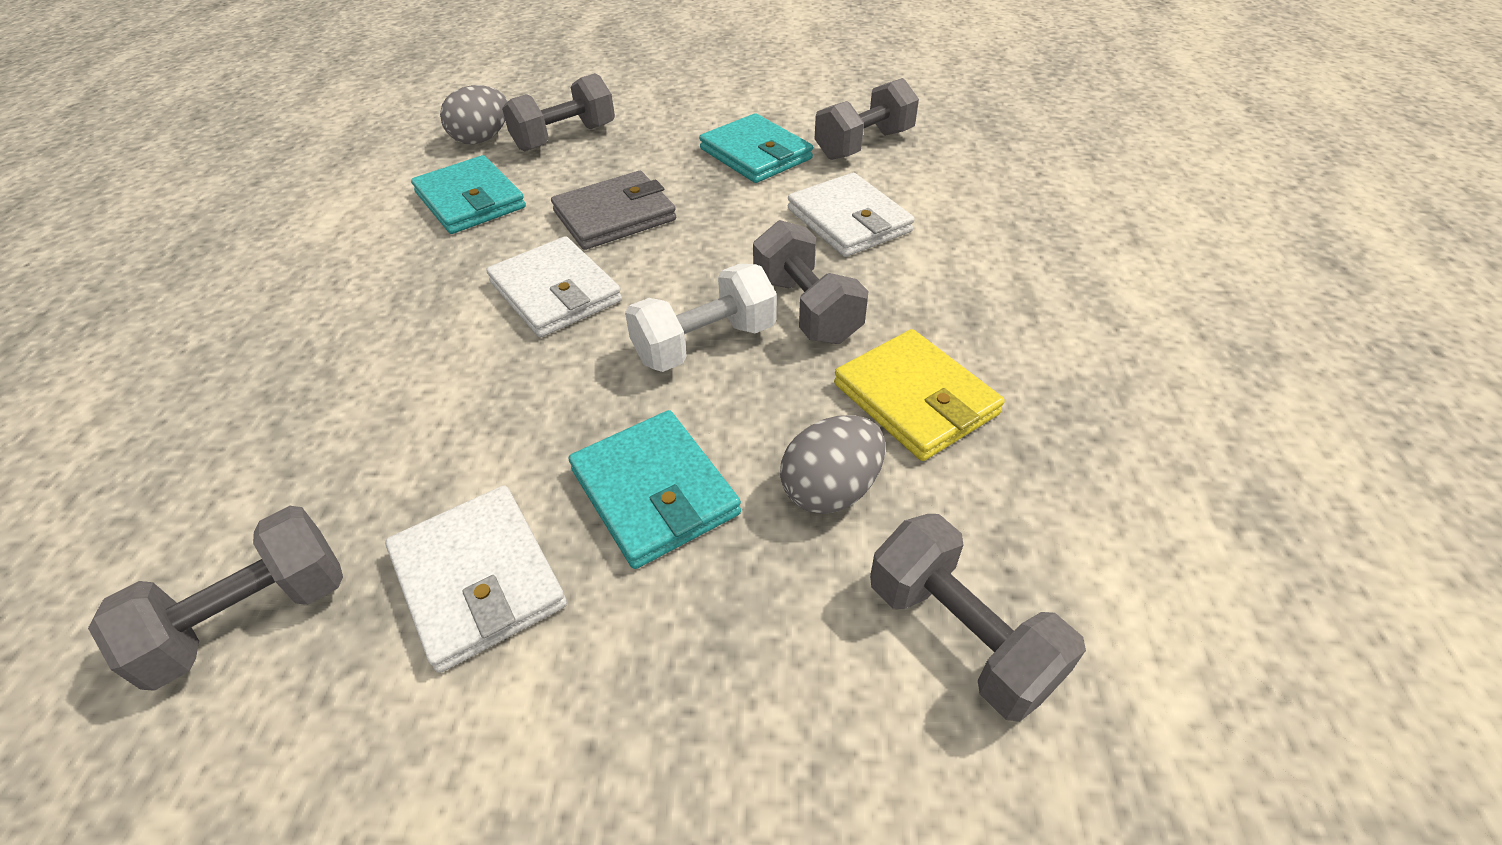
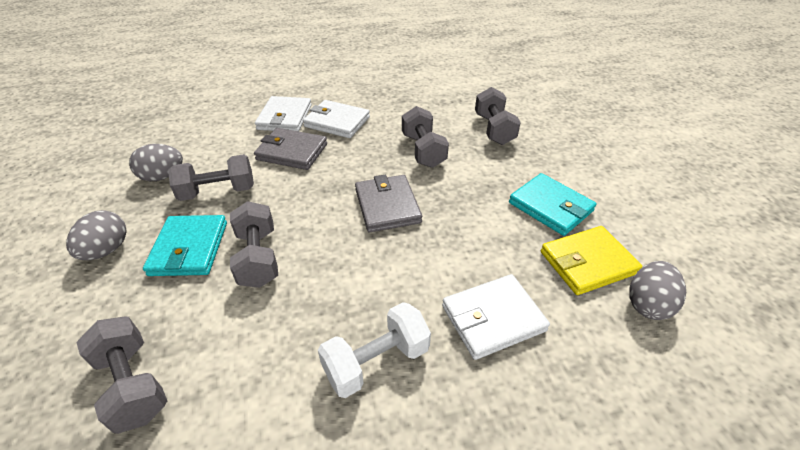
grey egg: [440,85,508,145] [780,415,885,514] = 2 -> [66,210,127,260] [129,144,183,181] [629,261,686,320] = 3
grey wallet: [551,171,676,250] = 1 -> [254,128,327,170] [355,175,422,232] = 2
turquoise wallet: [411,155,526,234] [569,410,741,569] [699,113,813,183] = 3 -> [143,215,227,276] [509,173,597,236] = 2

